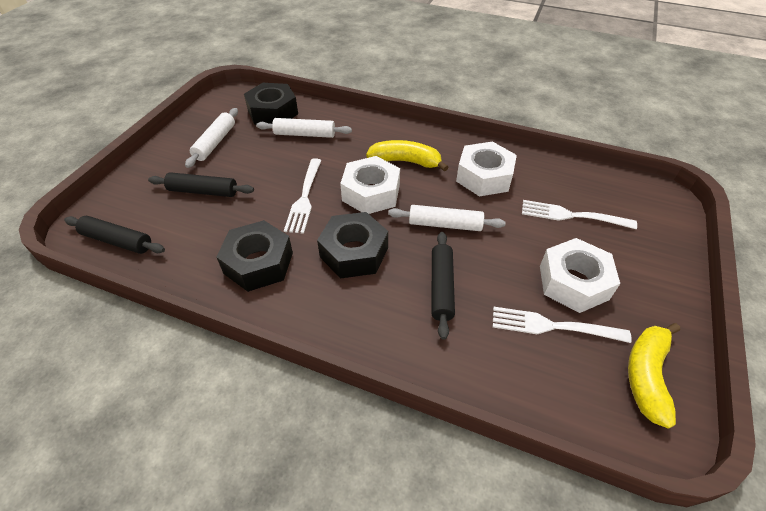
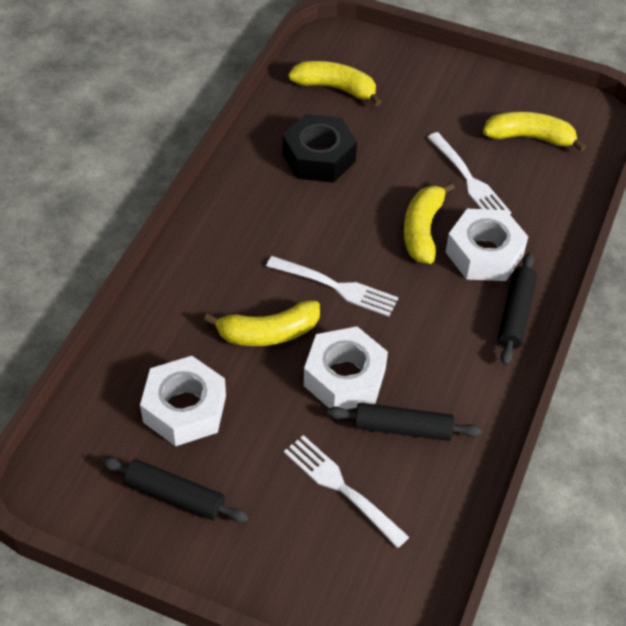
black nut: [217,220,293,292] [244,83,298,125] [317,212,388,279] = 3 -> [283,114,357,183] = 1
white rolling pin: [185,108,238,168] [256,118,352,138] [388,205,506,231] = 3 -> none = 0
yellow banana: [366,140,448,172] [628,323,680,429] = 2 -> [204,301,320,346] [288,61,382,106] [404,182,455,264] [483,111,586,152] = 4

